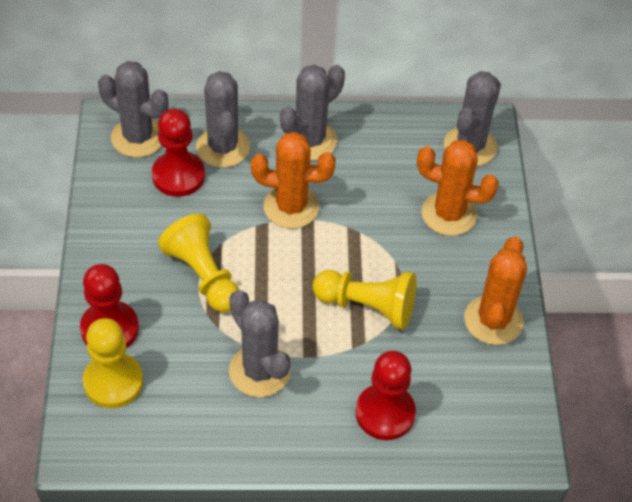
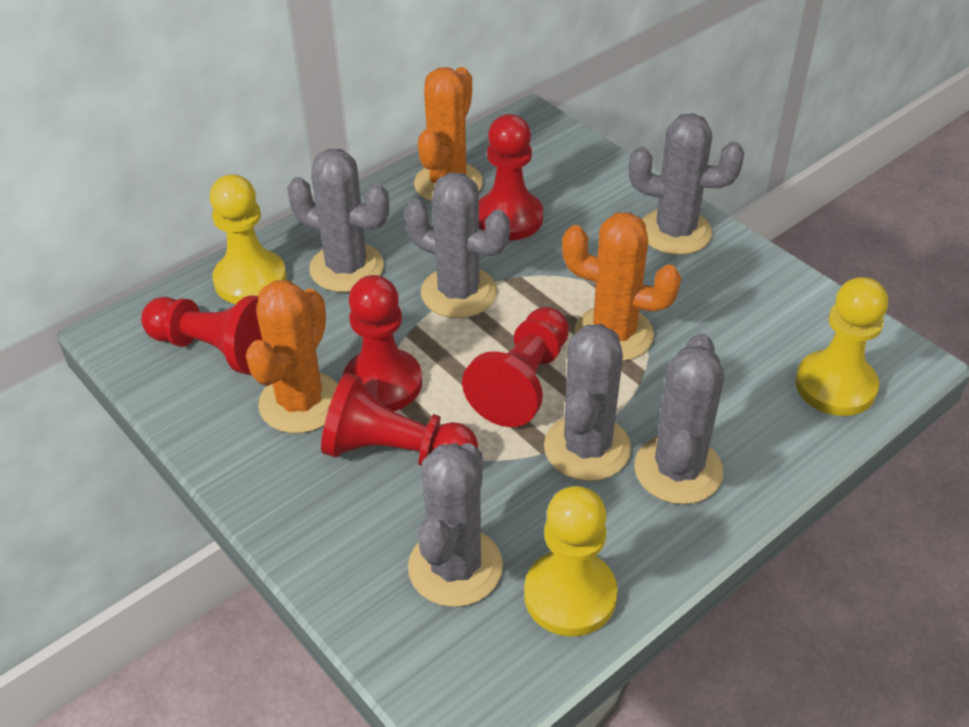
grey cactus: [98,61,168,158] [196,71,250,167] [229,290,291,397] [280,65,345,161] [444,71,501,166] = 5 -> [287,149,389,292] [404,172,510,318] [408,443,503,607] [544,324,631,481] [629,113,744,255] [634,333,724,504] = 6
red pawn: [80,264,139,348] [152,109,205,197] [355,351,416,440] = 3 -> [141,295,263,375] [321,373,478,466] [343,275,422,411] [462,307,569,427] [479,114,543,241] = 5

